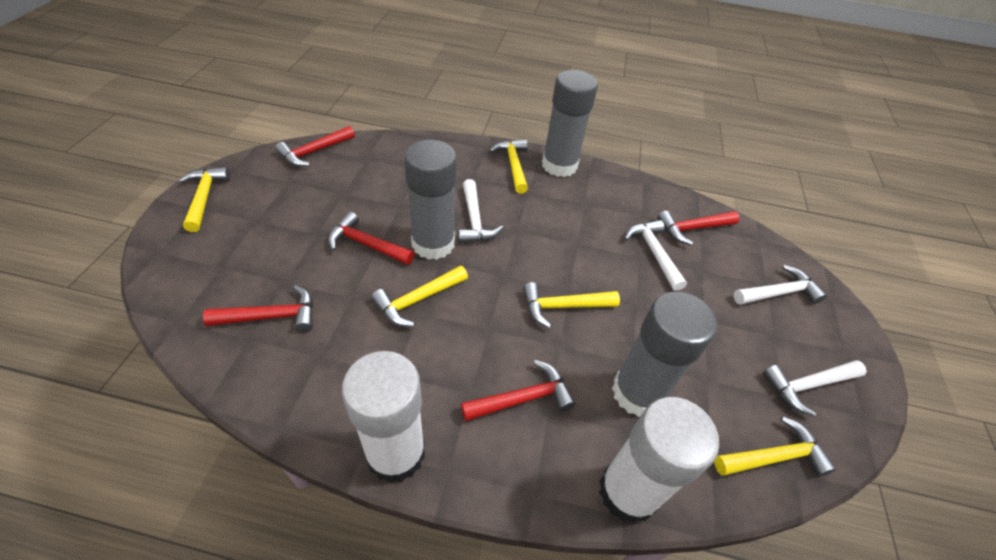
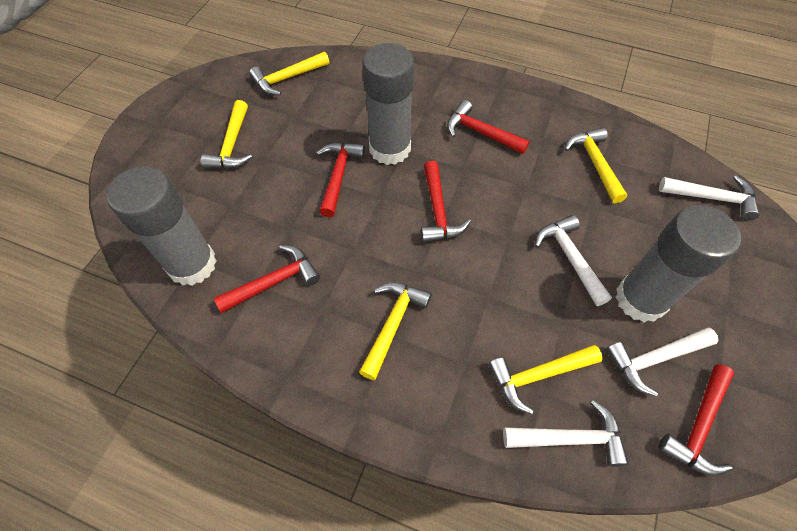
white glue stick: [342,351,425,483] [599,397,719,524] = 2 -> none = 0

